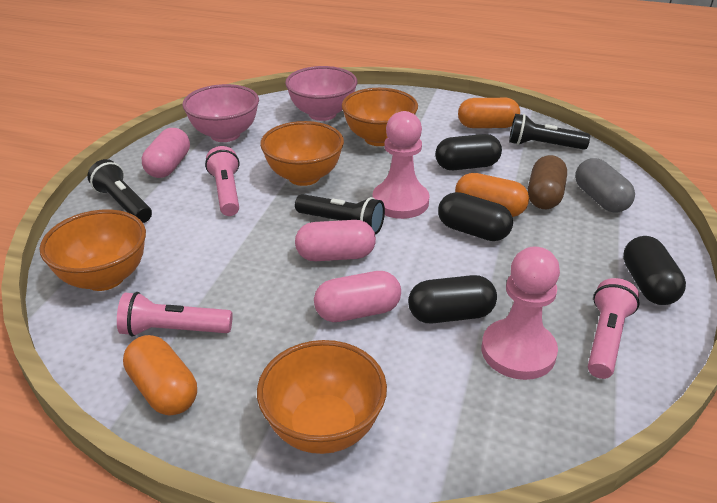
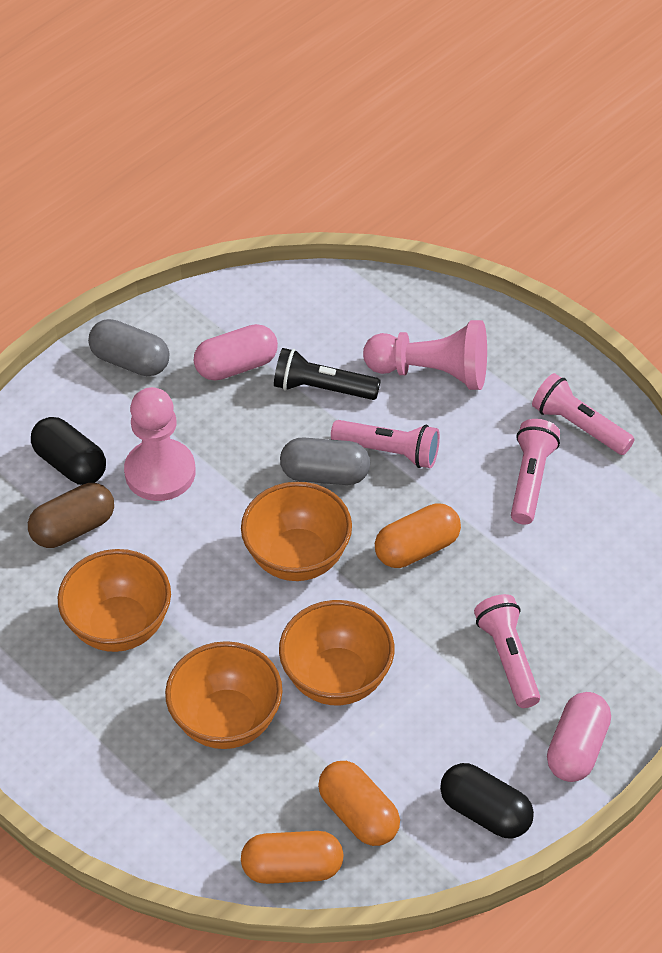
black capsule: [408,275,497,323] [435,134,502,170] [438,192,513,241] [623,236,686,305] = 4 -> [31,417,106,485] [440,763,534,839] = 2
black flashlight: [87,159,152,223] [295,194,385,235] [509,114,590,150] = 3 -> [274,348,381,400] = 1
grey capsule: [575,158,635,213] = 1 -> [88,319,169,376] [280,437,370,485] = 2
pink bowl: [182,84,259,142] [285,66,357,121] = 2 -> none = 0
pink capsule: [142,128,190,178] [295,220,376,261] [314,271,401,322] = 3 -> [194,324,278,381] [547,692,611,782] = 2
pink flashlight: [117,292,233,337] [205,146,239,216] [588,278,640,379] = 3 -> [331,420,440,468] [474,594,540,708] [511,419,560,525] [532,373,635,455] = 4

